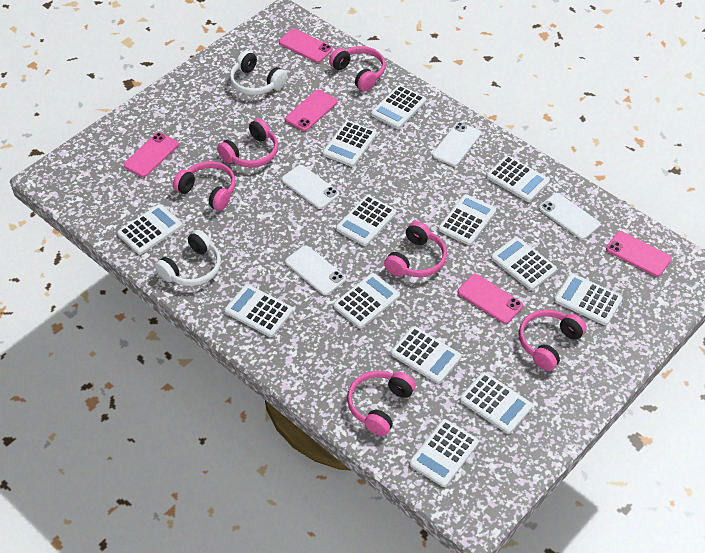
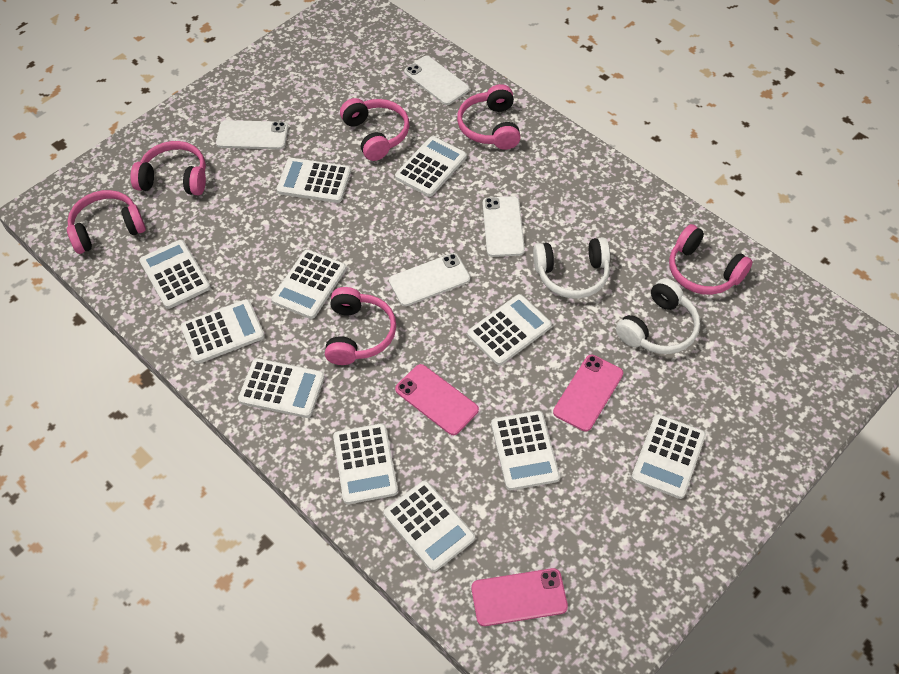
pink phone: [123,133,179,177] [279,29,333,63] [285,90,338,131] [458,274,523,324] [606,231,672,277] = 5 -> [395,364,479,435] [471,568,568,626] [553,355,623,431] = 3
white calculator: [117,204,183,255] [225,284,293,337] [323,121,377,167] [333,273,400,329] [336,195,396,246] [371,85,426,129] [391,326,461,384] [409,419,479,487] [438,194,496,245] [460,372,533,434] [487,155,550,202] [491,237,557,290] [554,273,623,325] = 13 -> [139,240,211,309] [181,299,265,364] [238,358,325,418] [271,249,346,319] [277,158,351,203] [333,423,398,504] [384,480,475,572] [395,136,467,197] [467,294,552,366] [491,411,560,490] [631,414,706,499] = 11

